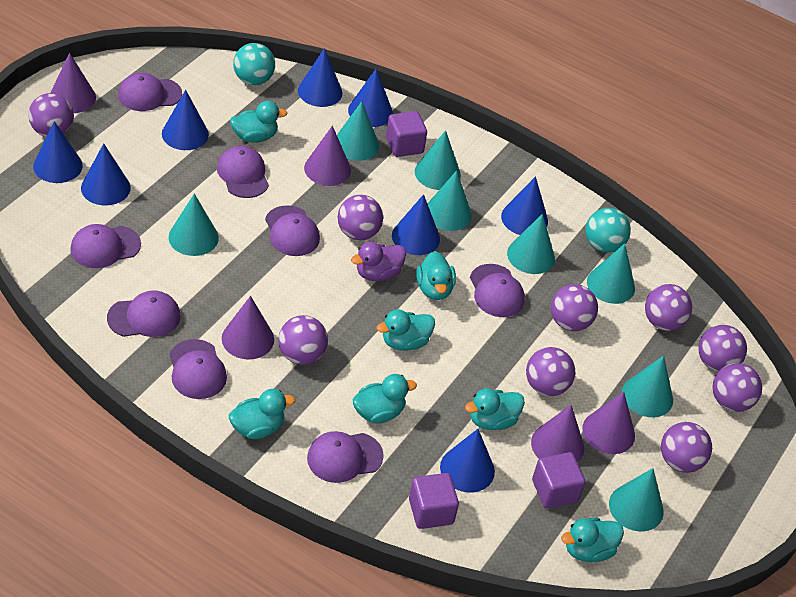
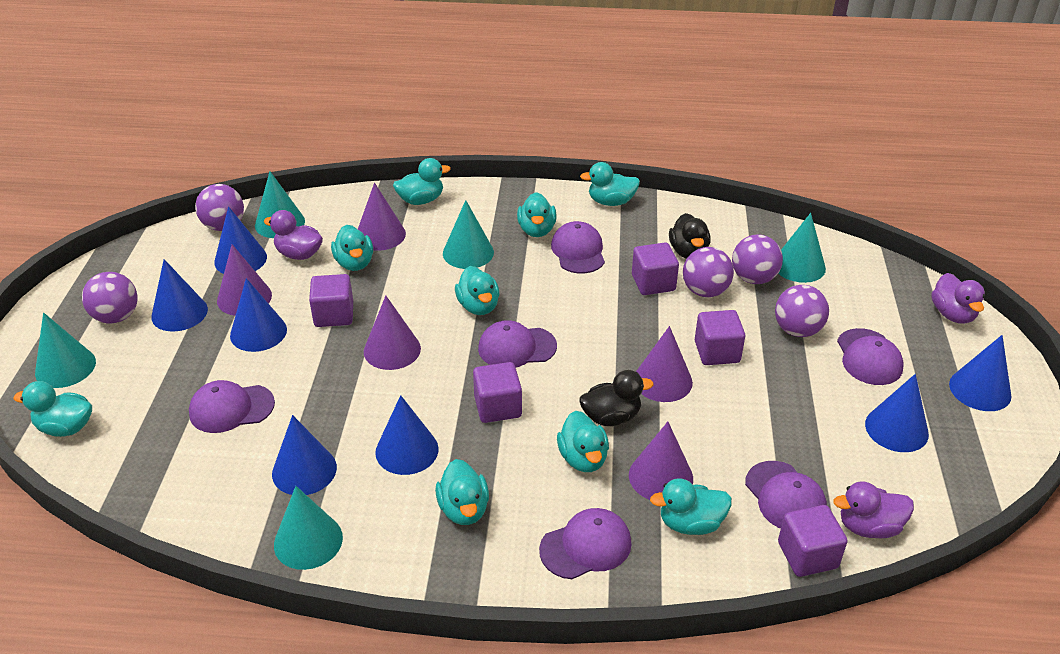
black duck: none = 0 -> [579,370,654,426] [669,213,711,259] = 2
blue cone: [33,121,83,183] [81,143,131,205] [162,90,209,150] [298,48,342,107] [348,68,393,127] [392,194,440,255] [440,429,495,493] [501,176,548,235] = 8 -> [151,259,208,331] [214,206,267,274] [230,278,287,352] [272,415,337,495] [375,395,439,475] [865,374,929,452] [949,335,1012,411] = 7
purple ball: [28,93,74,137] [278,315,328,365] [338,195,383,240] [526,347,575,396] [551,284,598,331] [645,284,692,331] [661,422,712,473] [699,325,747,372] [713,363,762,412] = 9 -> [82,272,137,324] [195,184,244,231] [683,247,734,297] [732,235,783,284] [775,285,829,337] = 5
purple cap: [70,224,141,268] [107,291,180,337] [118,73,182,111] [169,339,227,399] [217,146,269,198] [265,205,320,256] [307,431,384,483] [470,264,525,317] = 8 -> [189,380,275,433] [478,320,557,368] [539,508,632,579] [551,221,605,274] [745,461,827,529] [837,328,904,385] = 6
purple cube: [386,111,427,157] [409,473,459,529] [532,452,585,508] = 3 -> [309,274,353,327] [473,362,522,423] [632,242,679,295] [695,310,745,365] [778,505,847,577] = 5
purple duck: [351,241,406,281] = 1 -> [264,210,323,260] [833,481,914,538] [931,273,985,324] = 3
turquoise ball: [233,43,275,85] [585,208,631,253] = 2 -> none = 0
turquoise cone: [169,193,219,256] [337,101,379,161] [415,130,461,190] [427,171,472,231] [507,214,555,274] [587,243,635,304] [609,468,664,532] [622,355,673,417] = 8 -> [35,313,96,388] [255,172,305,238] [274,486,343,570] [443,200,494,269] [778,213,826,283] = 5
turquoise duck: [229,389,295,439] [230,101,288,143] [352,374,417,423] [377,309,435,351] [416,251,456,300] [465,388,525,430] [561,518,624,562] = 7 -> [13,381,92,437] [331,225,373,271] [393,158,451,205] [435,459,489,525] [455,266,499,315] [517,192,557,237] [557,411,609,472] [580,162,640,206] [650,478,732,535] = 9

